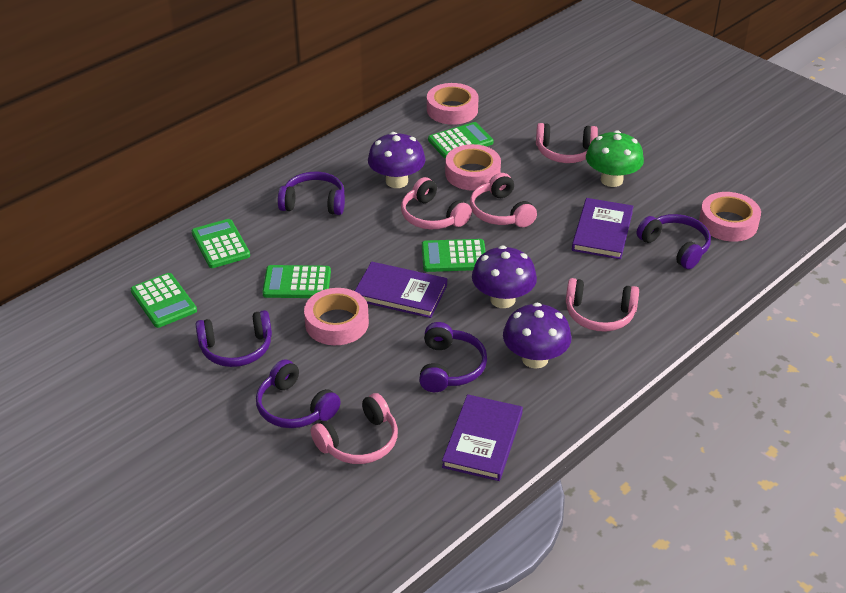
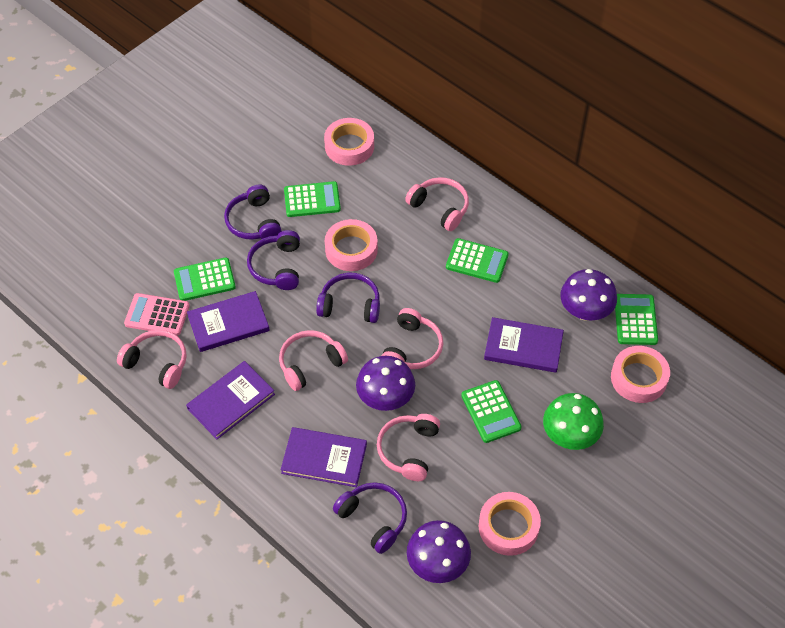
pink calculator: none = 0 -> [124,293,190,336] = 1
purple book: [355,262,447,318] [442,394,523,481] [572,198,634,259] = 3 -> [186,361,275,439] [187,291,270,352] [281,427,367,487] [484,317,564,373] = 4
purple headphones: [196,310,272,367] [256,359,341,428] [278,172,345,215] [419,322,487,392] [637,214,711,269] = 5 -> [224,184,282,240] [247,230,300,290] [316,273,380,323] [333,482,407,554] = 4

